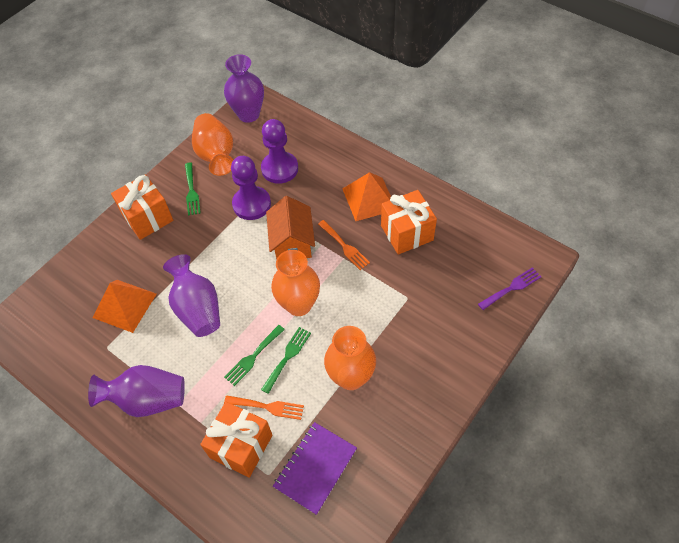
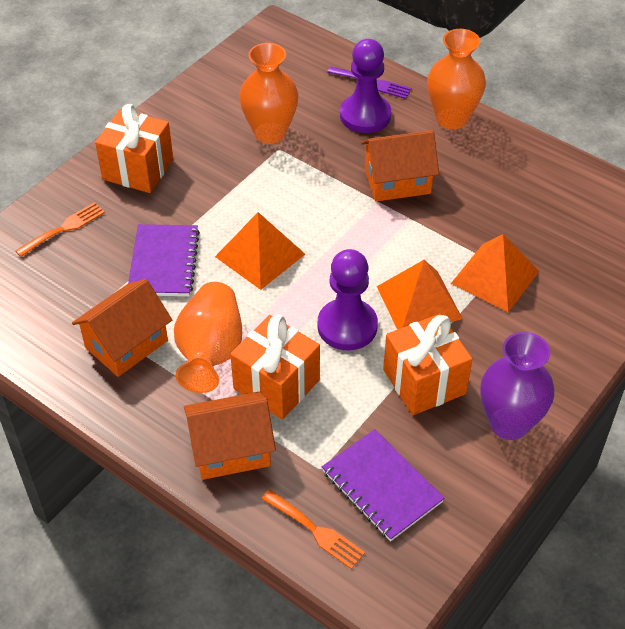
green fork: [185,163,201,216] [224,325,285,386] [261,327,311,394] = 3 -> none = 0
orange house: [266,196,315,259] = 1 -> [72,279,172,377] [184,391,276,480] [361,130,439,202] = 3
orange pyramid: [92,280,156,333] [343,172,391,221] = 2 -> [215,212,305,290] [377,260,463,330] [451,234,539,312] = 3
purple notebook: [273,422,357,515] = 1 -> [128,224,200,296] [322,429,445,541] = 2
purple vase: [88,365,185,417] [163,254,220,337] [224,54,264,123] = 3 -> [480,332,554,440] = 1

